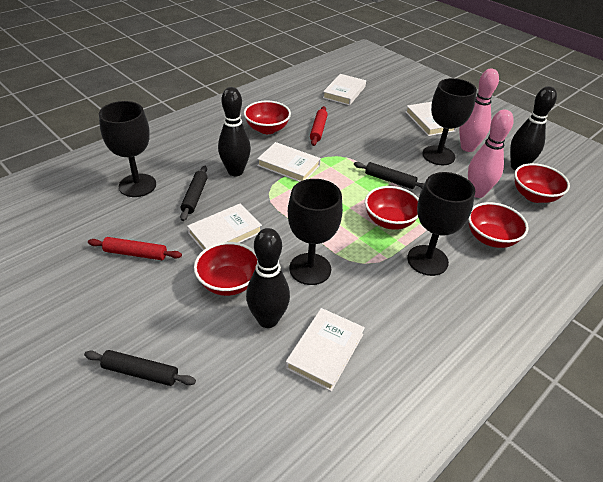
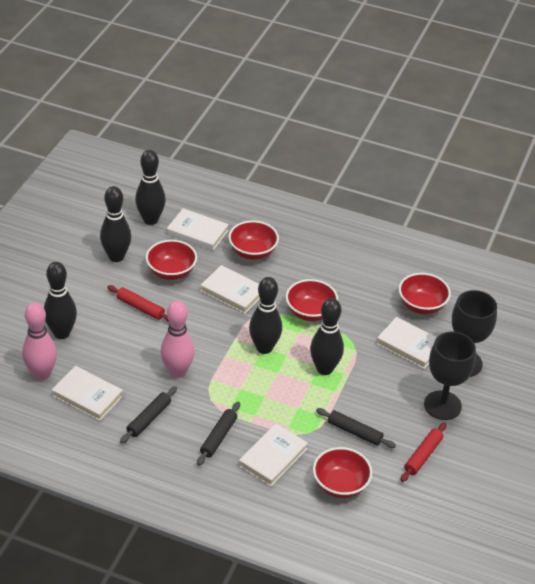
black bowling pin: [218,87,251,176] [246,228,290,328] [510,86,557,170] = 3 -> [44,262,77,339] [100,186,131,262] [135,150,166,225] [249,277,282,354] [310,298,344,375] = 5
black goblet: [99,101,156,197] [288,179,343,285] [407,172,475,276] [422,78,477,165] = 4 -> [424,332,476,420] [452,290,497,377] = 2

